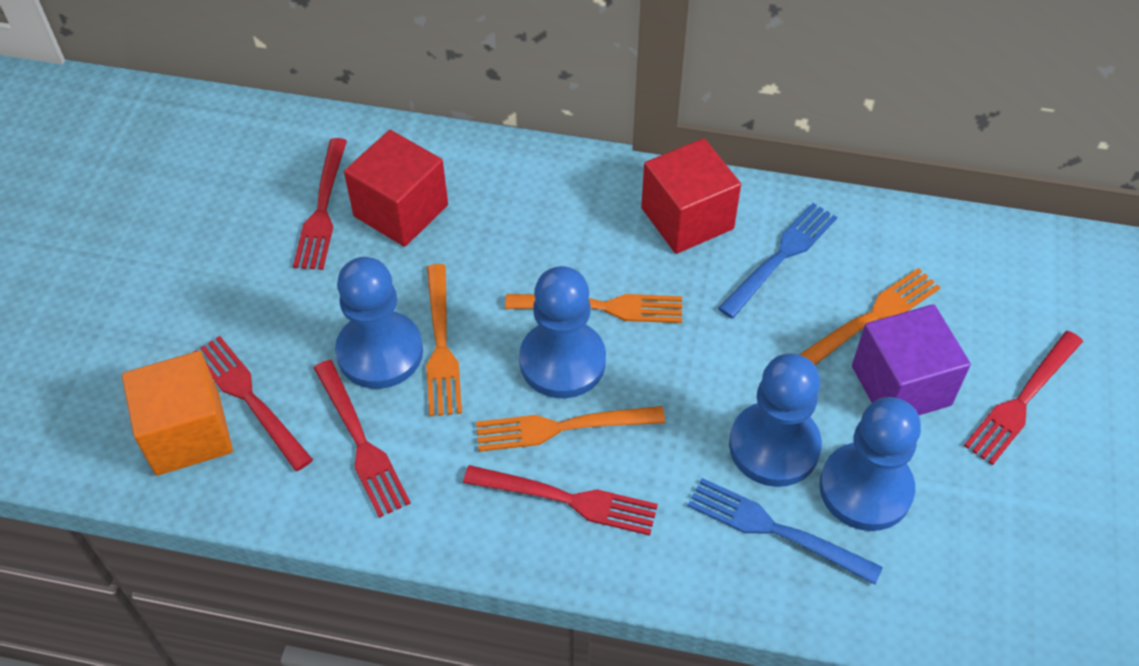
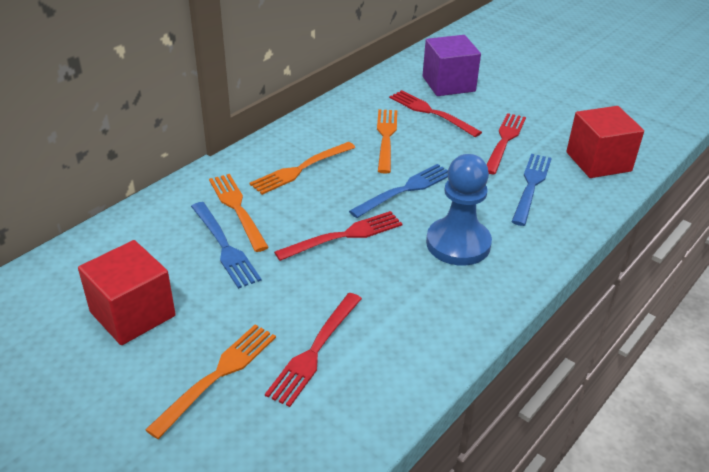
blue fork: [688,478,883,585] [718,203,837,318] = 2 -> [191,202,262,289] [349,164,448,218] [512,154,552,226] = 3
blue pawn: [335,257,423,389] [519,266,606,398] [729,353,822,487] [819,397,921,531] = 4 -> [426,154,492,266] = 1
orange cube: [122,351,233,476] = 1 -> none = 0
red fork: [194,336,313,471] [293,138,347,270] [314,360,411,518] [463,465,658,535] [964,331,1083,465] = 5 -> [265,293,362,407] [274,211,402,261] [389,90,482,137] [486,113,526,174] = 4

